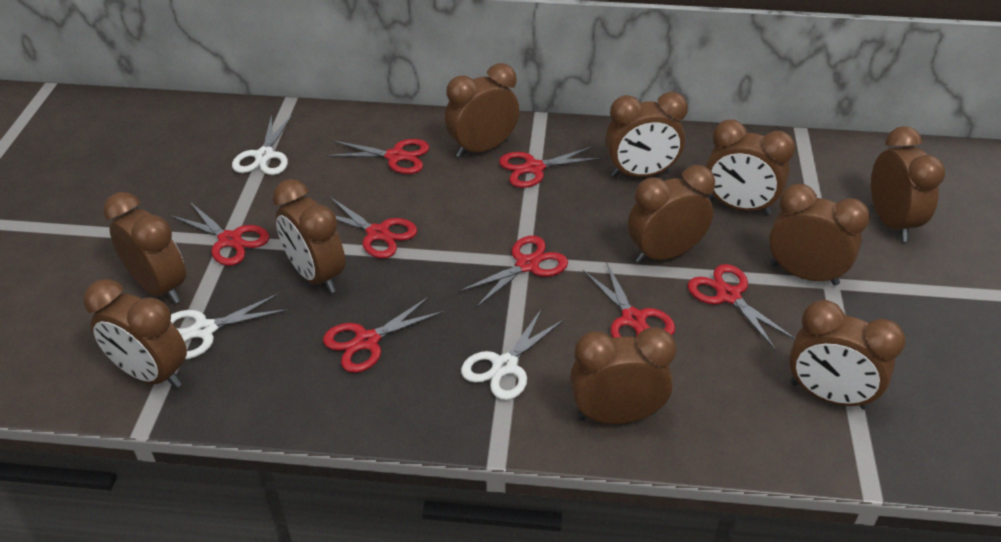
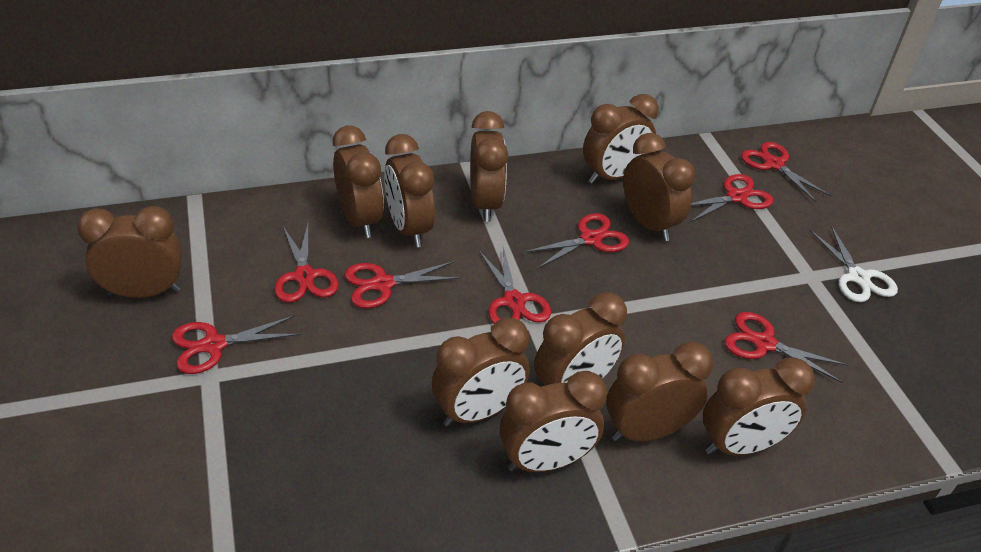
white scissors: [171,293,288,359] [232,114,293,175] [461,308,565,400] = 3 -> [810,225,898,302] = 1

